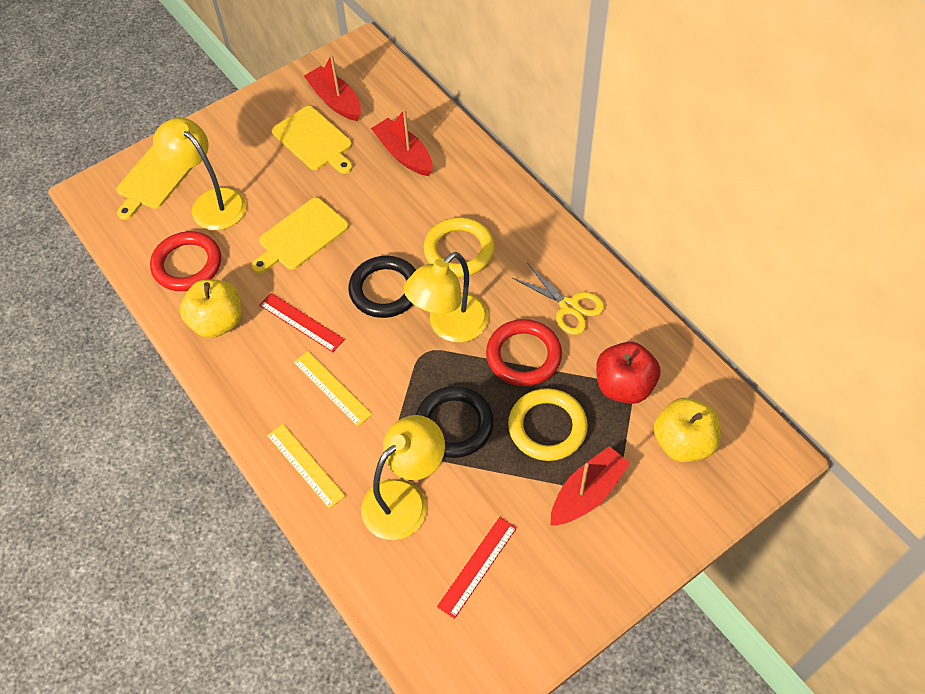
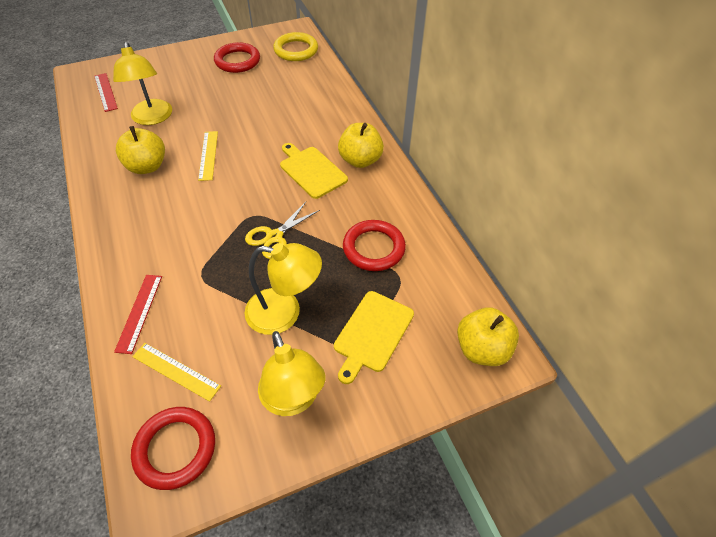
black ring: [348,256,416,318] [416,386,494,458] = 2 -> none = 0
red apple: [596,342,660,404] = 1 -> none = 0
red boat: [304,54,361,121] [371,109,433,176] [551,446,630,525] = 3 -> none = 0
red ring: [150,231,221,291] [486,319,562,386] = 2 -> [131,407,215,490] [214,42,260,73] [343,220,406,271] = 3
yellow apple: [180,279,242,338] [654,398,721,462] = 2 -> [116,126,165,174] [338,123,384,168] [457,307,519,366] = 3
yellow cutting board: [116,146,193,220] [251,198,349,274] [272,106,352,174] = 3 -> [280,143,348,199] [334,291,414,384] = 2
yellow ring: [424,217,495,277] [508,388,588,461] = 2 -> [273,32,318,61] = 1

